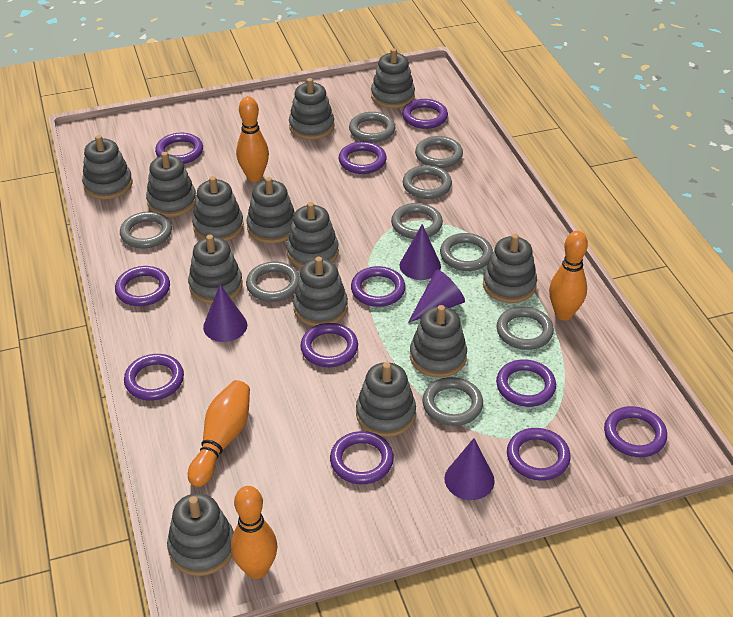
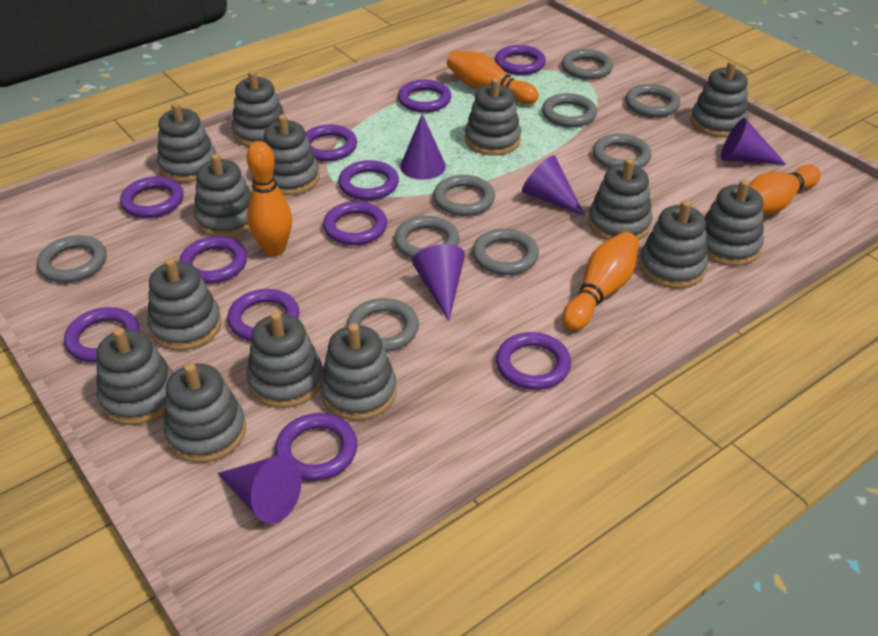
grey stacking toy: [82,135,132,200] [146,152,196,217] [167,493,234,576] [188,235,243,304] [192,176,244,241] [246,177,295,244] [287,202,339,268] [289,78,334,140] [293,257,348,326] [356,362,416,437] [371,48,415,108] [410,305,467,378] [483,234,537,303] = 13 -> [96,327,173,425] [147,258,221,351] [157,102,216,182] [164,363,246,463] [194,154,251,238] [232,70,285,147] [247,312,323,408] [264,114,320,195] [320,323,397,421] [465,78,521,156] [588,158,653,240] [639,200,708,288] [691,61,748,137] [705,180,764,266] = 14
purple cone: [203,284,247,342] [400,224,441,280] [408,269,465,323] [444,438,495,500] = 4 -> [217,455,301,524] [400,114,446,180] [412,244,465,321] [522,155,585,216] [721,118,787,165] = 5

